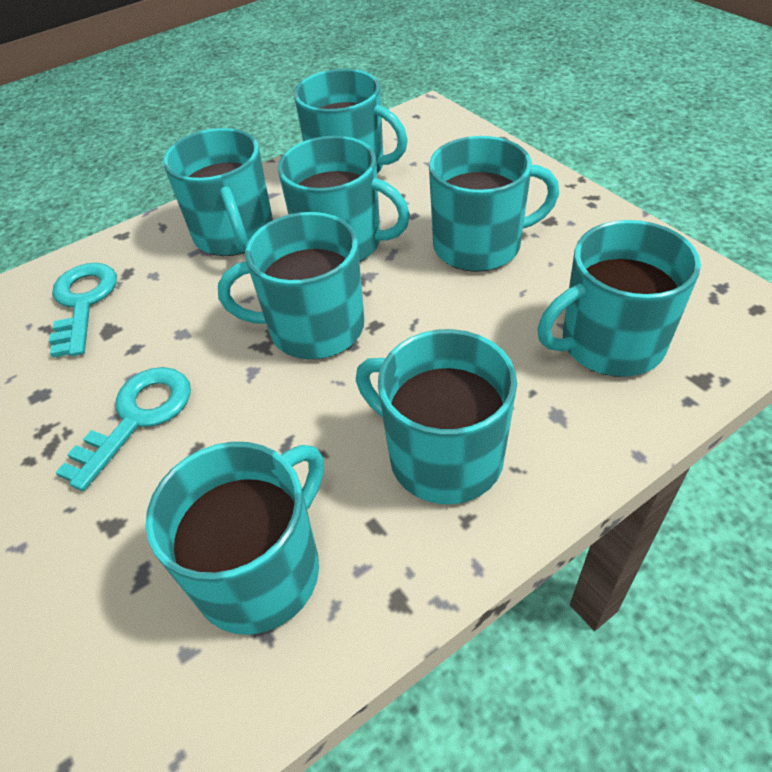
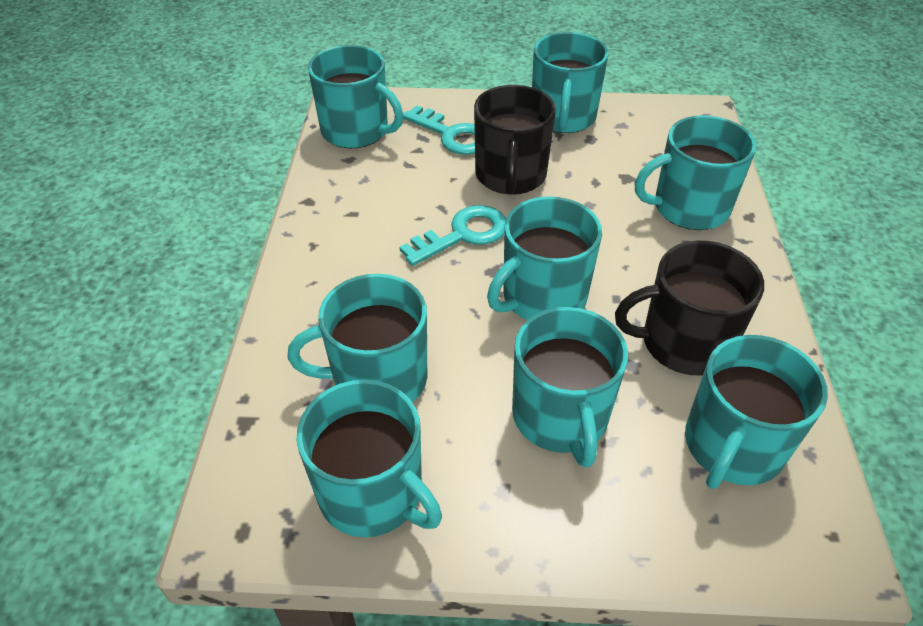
black mug: none = 0 -> [474,85,556,195] [615,241,764,376] = 2

